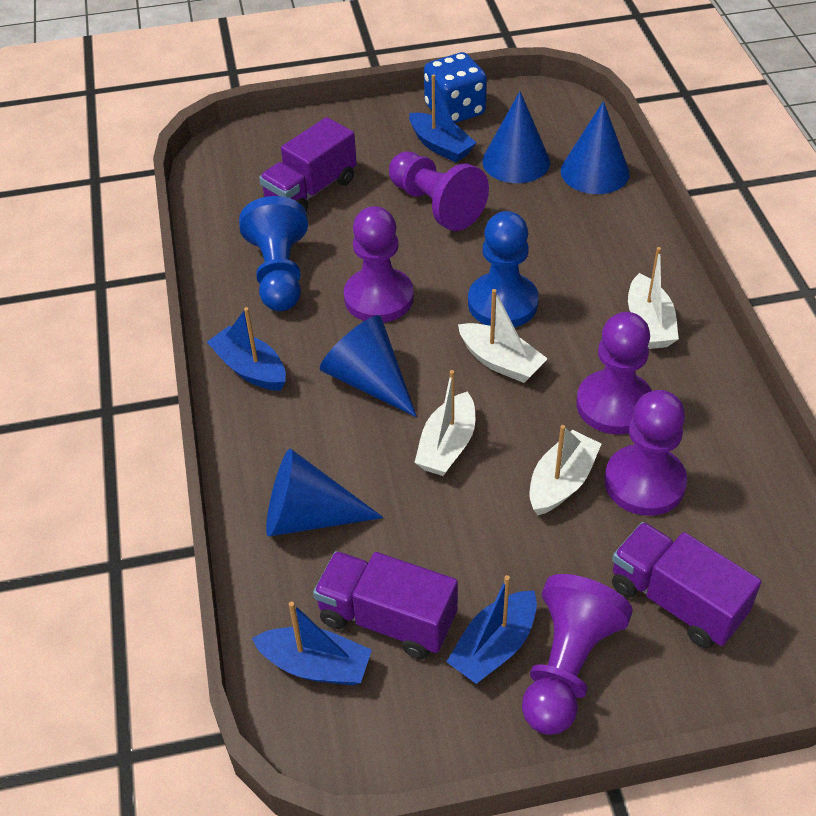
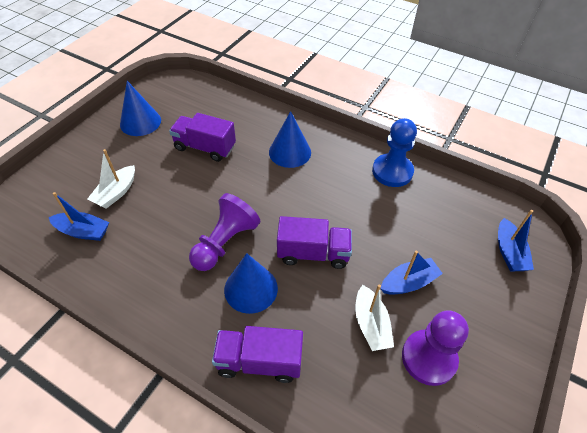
blue boat: [207,307,286,391] [252,602,372,686] [409,75,476,163] [446,575,537,684] = 4 -> [49,192,109,241] [380,251,443,294] [498,210,534,271] = 3
blue cone: [266,449,384,537] [320,315,417,417] [482,91,550,183] [561,101,630,194] = 4 -> [120,81,161,136] [224,253,278,314] [269,111,311,168] = 3
blue dice: [424,52,487,123] = 1 -> none = 0
blue pawn: [239,196,308,311] [468,211,539,328] = 2 -> [372,118,417,187] = 1
purple pawn: [344,206,414,323] [389,152,489,231] [522,574,633,735] [576,312,652,434] [604,390,687,516] = 5 -> [189,193,260,271] [402,310,469,386] = 2
white boat: [414,370,475,476] [458,289,548,383] [530,425,601,515] [628,247,679,349] = 4 -> [87,149,135,209] [355,284,394,351] = 2

